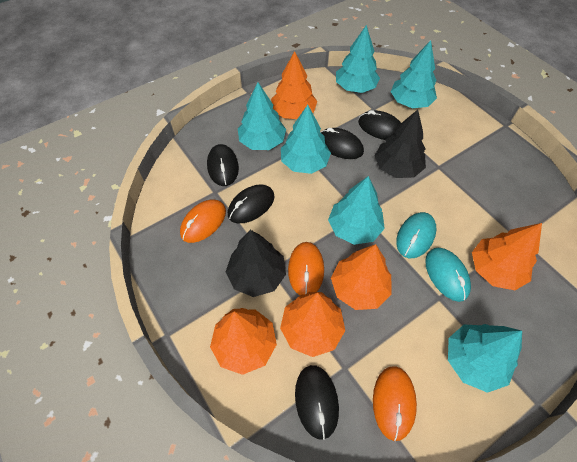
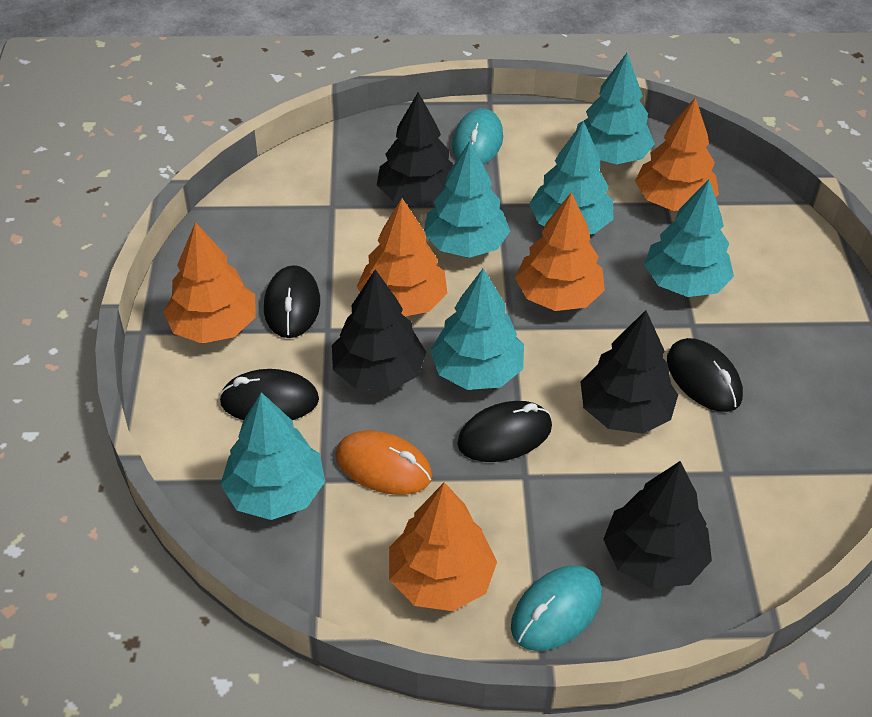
black mouse: [207,144,239,186] [228,184,274,223] [295,365,339,440] [321,128,364,159] [358,110,401,140] = 5 -> [219,369,319,420] [264,265,320,338] [457,401,552,462] [667,338,743,412] = 4
black tree: [226,230,286,297] [375,110,426,178] = 2 -> [332,269,426,391] [377,92,453,207] [581,310,678,434] [603,461,712,589] = 4
orange mouse: [180,199,226,243] [288,242,324,296] [373,366,417,441] = 3 -> [336,431,432,495] = 1

